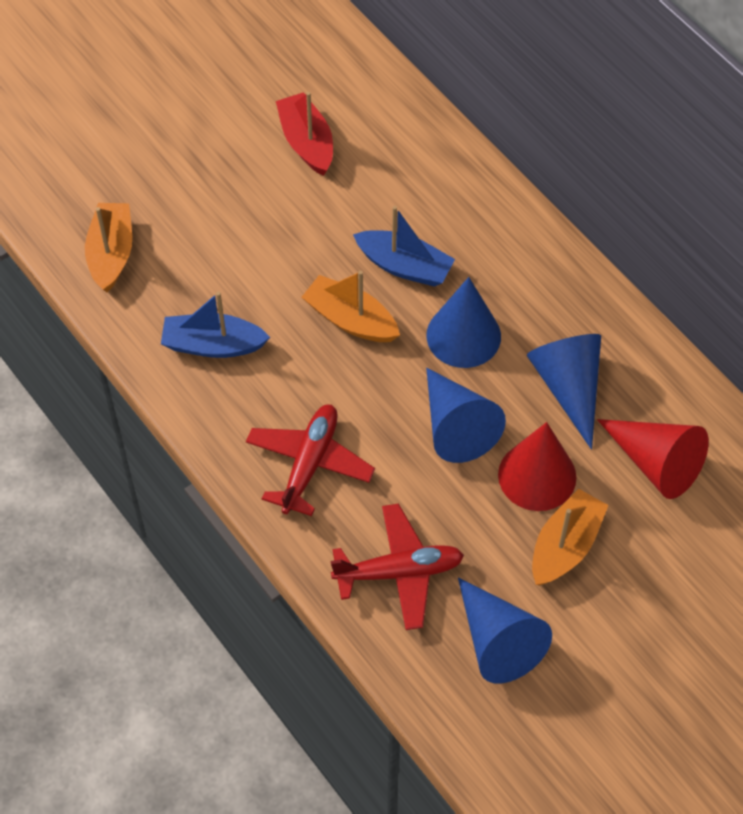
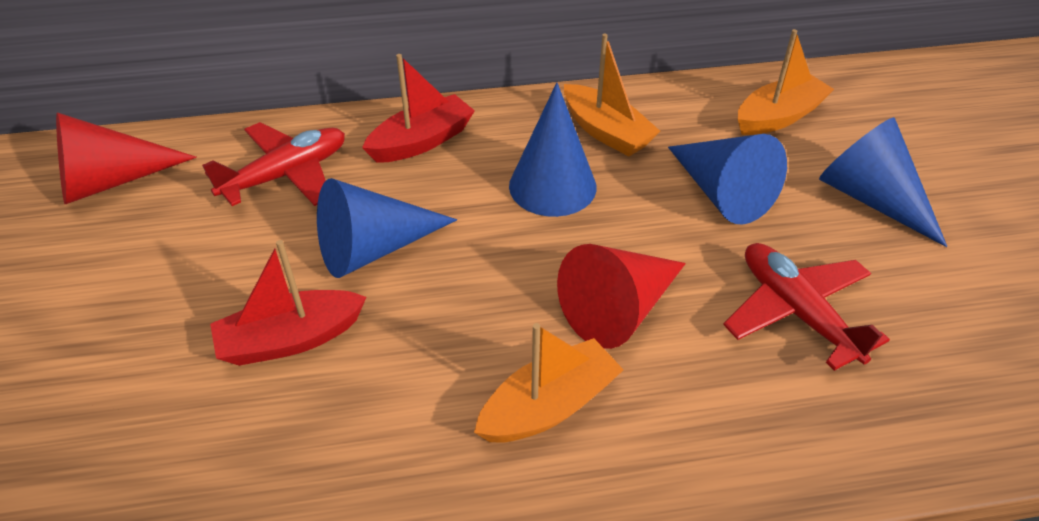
blue boat: [161,292,270,358] [353,206,455,287] = 2 -> none = 0
red boat: [276,92,333,176] = 1 -> [210,240,366,366] [362,54,475,162] = 2

